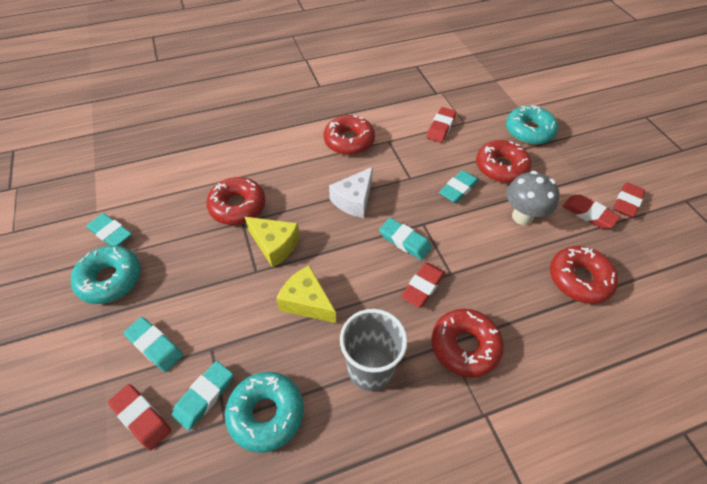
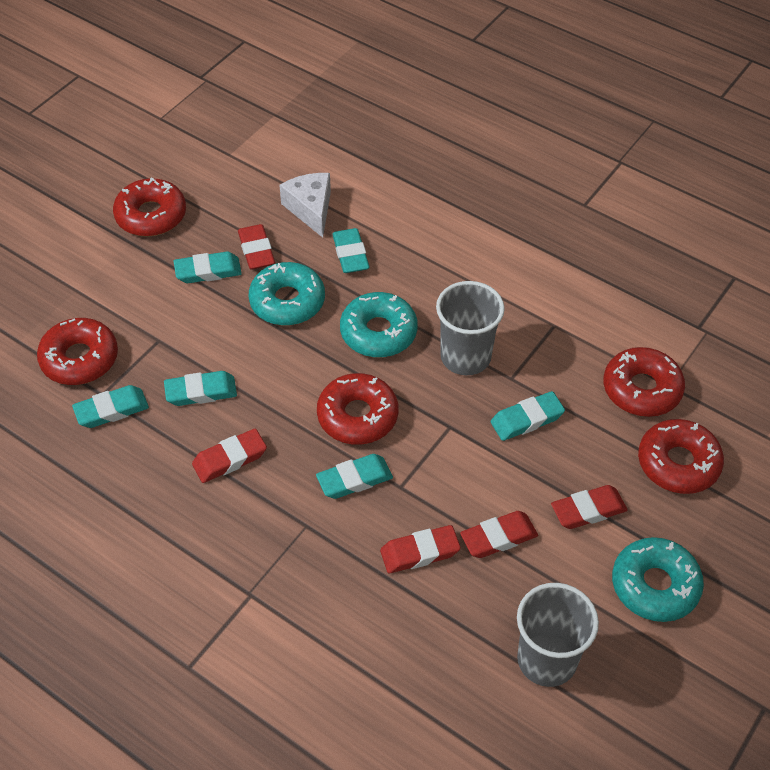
grey cup: [340,309,408,391] = 1 -> [436,281,505,375] [517,583,599,687] = 2
grey mushroom: [506,171,559,225] = 1 -> none = 0
turquoise eraser: [87,213,132,246] [124,317,183,372] [172,361,233,430] [379,218,432,260] [439,170,479,203] = 5 -> [72,385,149,428] [164,371,237,406] [174,251,242,283] [316,454,393,499] [332,228,370,273] [491,391,565,441] = 6
yellow cheese: [245,217,300,268] [276,265,336,323] = 2 -> none = 0

